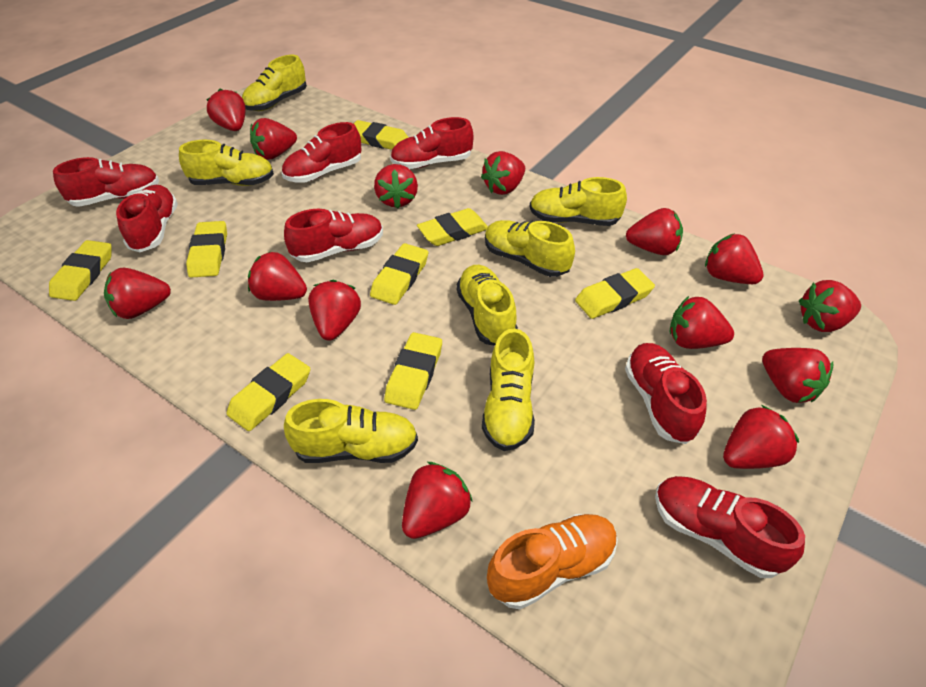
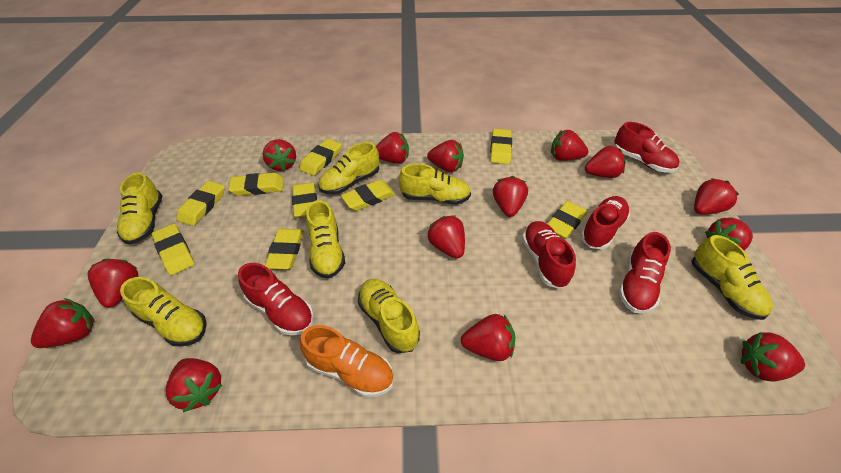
red shoe: [53,157,159,207] [116,185,178,252] [282,122,362,183] [284,209,383,262] [390,117,473,169] [625,343,707,444] [655,476,805,578] = 7 -> [238,263,314,335] [522,221,576,289] [580,196,630,249] [614,122,680,173] [619,232,671,314] = 5
yellow eraser: [49,240,112,301] [186,221,227,278] [226,353,310,431] [354,120,409,150] [370,243,428,305] [384,332,442,410] [417,208,488,246] [575,268,655,319] = 8 -> [152,224,194,275] [176,181,225,226] [228,173,284,196] [265,229,304,269] [292,182,317,218] [299,139,342,176] [341,180,396,211] [490,129,512,164] [547,201,587,239] = 9

